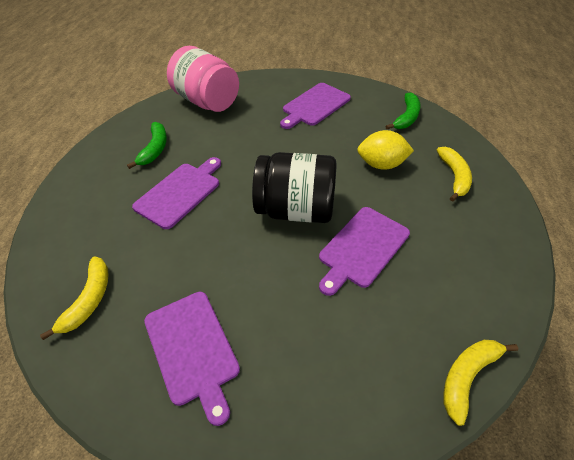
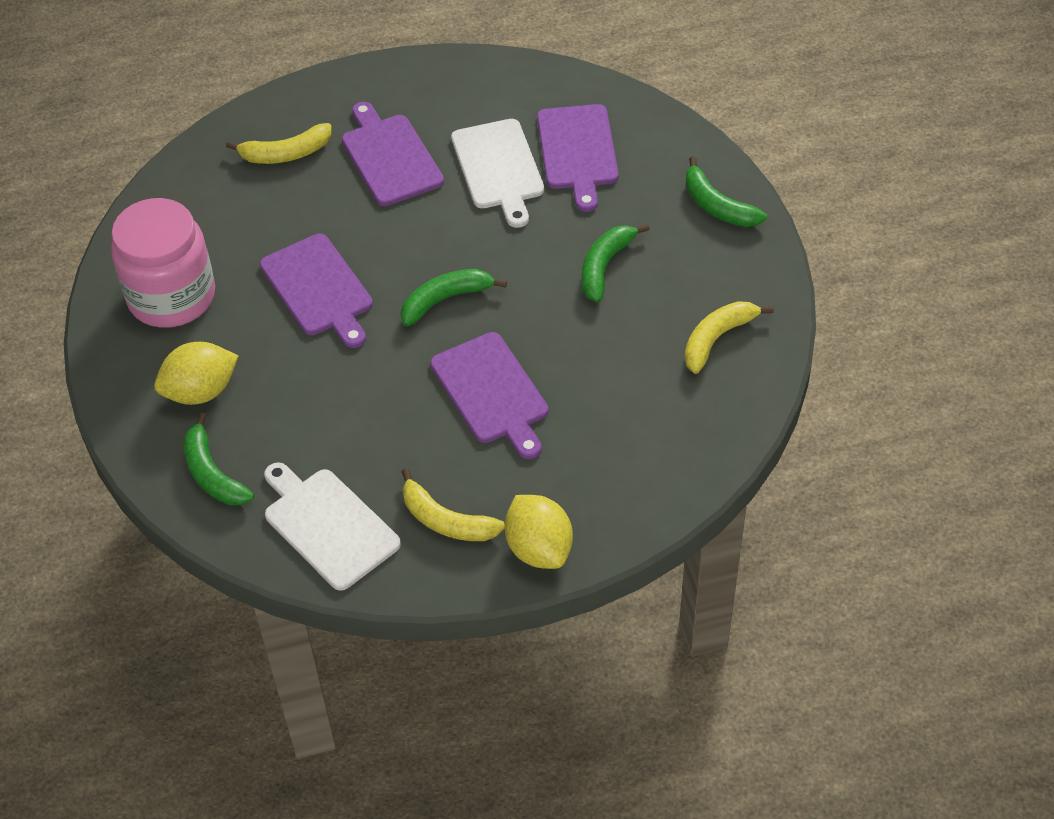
black jar: [252,152,337,223] = 1 -> none = 0
green banana: [127,122,167,169] [386,93,420,129] = 2 -> [183,413,254,505] [401,269,507,326] [582,224,650,302] [686,157,767,227] = 4
white cutting board: none = 0 -> [264,462,401,591] [451,119,544,228] = 2
yellow lemon: [357,130,414,170] = 1 -> [154,342,238,405] [504,495,573,569] = 2

